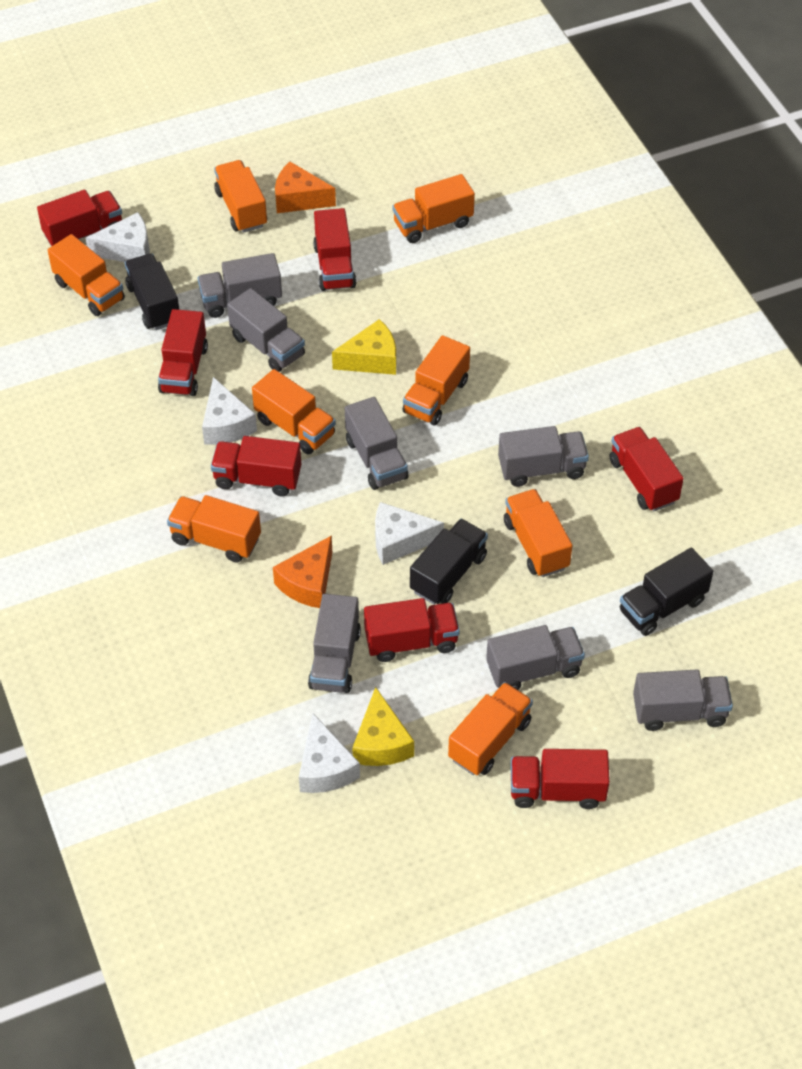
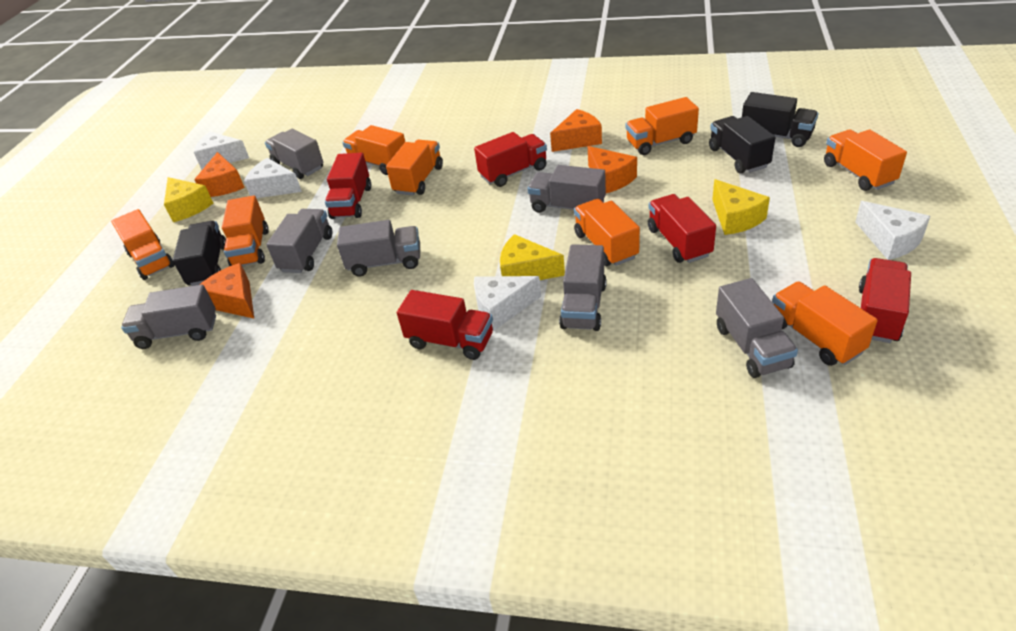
orange cheese: [273,535,332,608] [275,162,336,213] = 2 -> [194,152,245,197] [200,263,254,319] [550,109,602,152] [588,146,637,193] = 4
red truck: [37,190,122,247] [158,309,208,396] [211,436,301,496] [313,208,357,291] [364,598,460,662] [511,749,610,809] [610,427,684,511] = 7 -> [325,153,371,219] [397,290,493,360] [474,132,547,187] [648,194,716,263] [859,258,911,343] = 5
yellow cheese: [332,319,396,375] [352,687,414,766] = 2 -> [164,177,213,222] [500,234,565,280] [712,179,770,235] = 3

